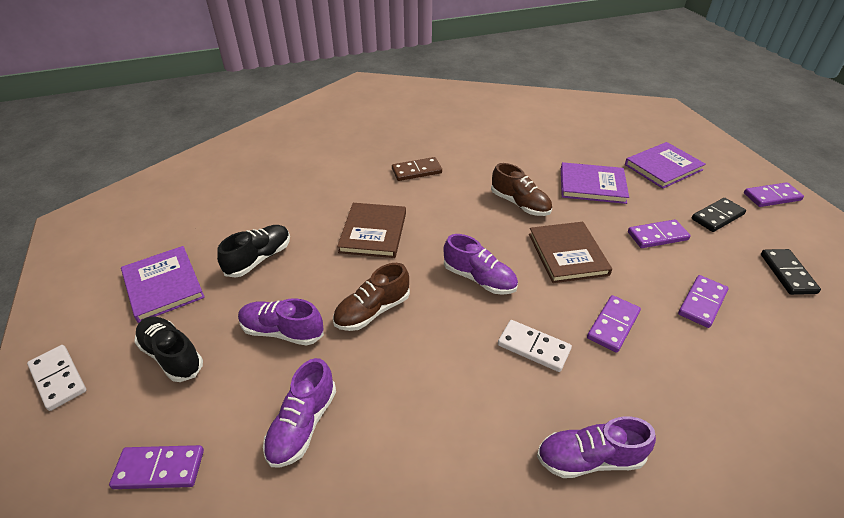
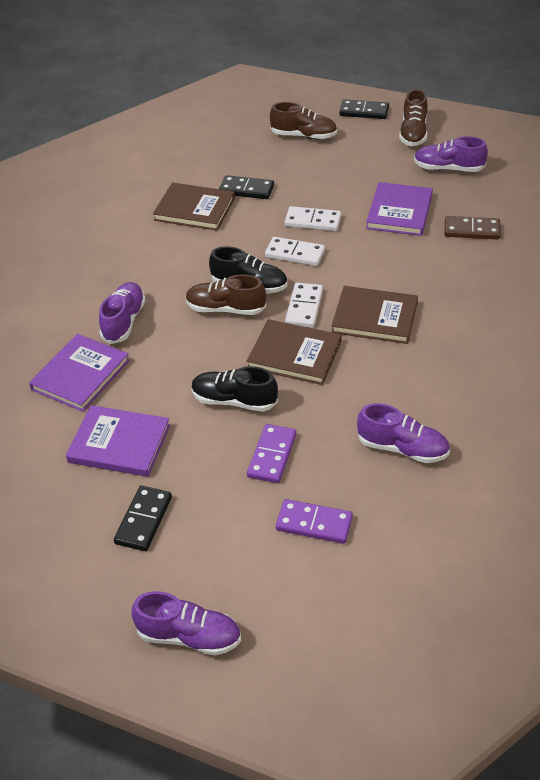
black domino: [692,198,746,232] [761,249,821,295] = 2 -> [114,486,172,551] [219,175,274,199] [339,99,389,119] = 3
brown book: [337,203,406,258] [529,222,612,283] = 2 -> [153,182,235,231] [247,319,341,385] [331,286,418,344] = 3
brown shoe: [333,263,410,331] [491,163,552,216] = 2 -> [186,274,266,315] [270,102,337,140] [399,89,428,146] = 3
purple domino: [109,445,204,489] [587,295,641,353] [628,219,691,248] [678,275,729,328] [744,182,804,207] = 5 -> [247,424,297,483] [276,499,353,544] = 2
white domino: [27,345,86,411] [498,320,572,372] = 2 -> [265,237,325,266] [285,206,341,231] [285,283,323,328] = 3

